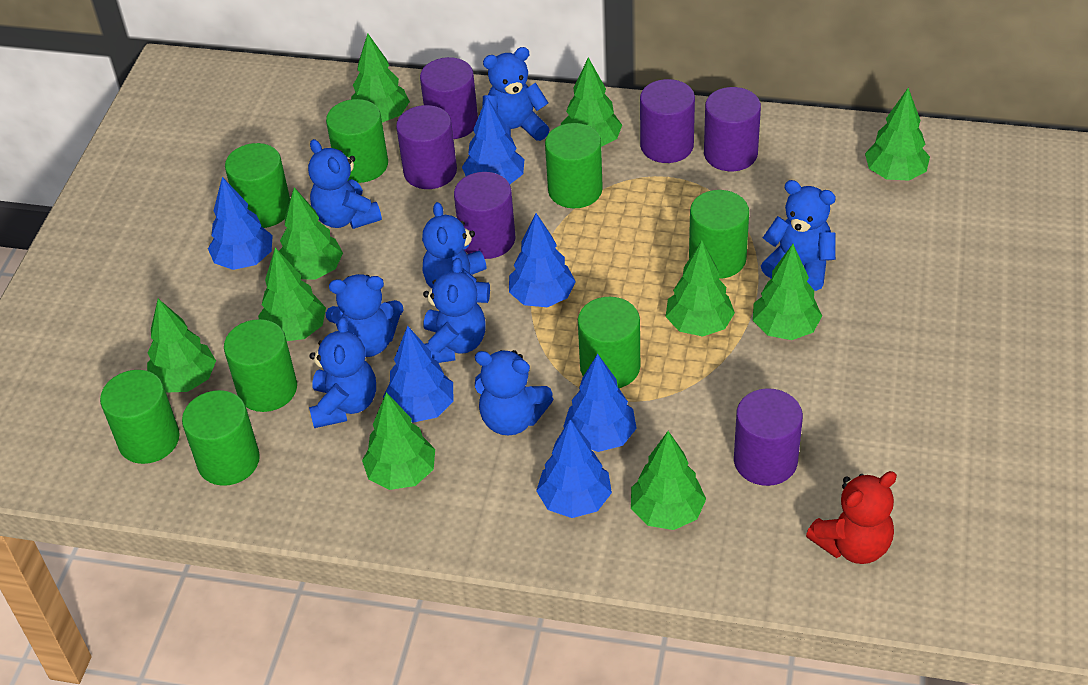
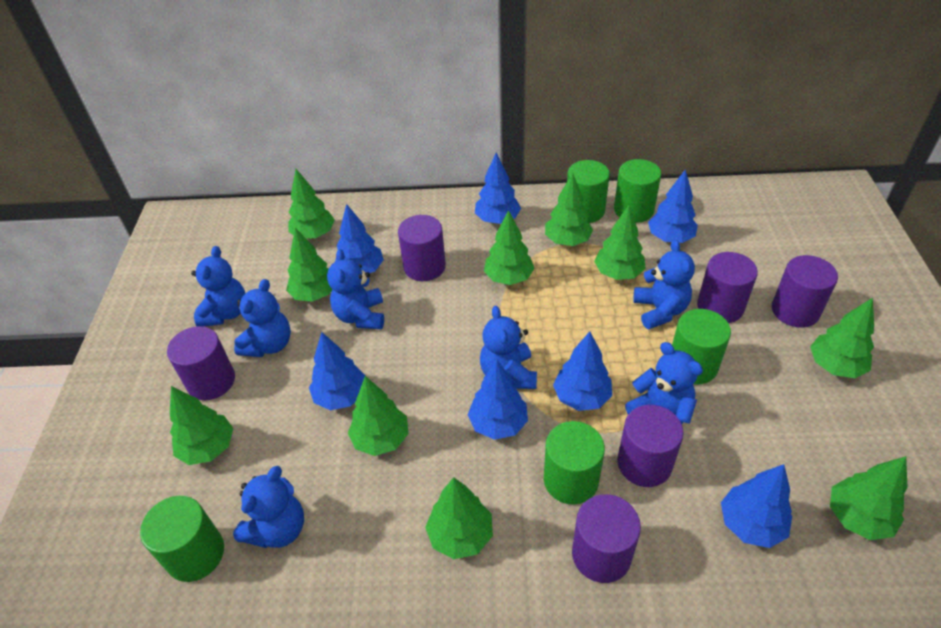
blue teddy bear: [308,139,382,229] [309,317,376,428] [326,274,403,357] [422,202,490,303] [423,258,486,363] [475,350,553,436] [482,47,550,141] [761,180,836,291] = 8 -> [191,246,245,327] [233,466,304,548] [234,279,291,357] [327,249,384,329] [480,306,537,389] [625,342,703,424] [633,240,695,329] = 7
blue tree: [208,177,273,270] [383,326,454,423] [462,97,524,184] [509,213,576,307] [536,419,612,518] [563,354,637,452] = 6 -> [309,332,366,410] [335,204,384,273] [468,359,528,440] [475,152,521,224] [553,332,612,411] [648,169,698,243] [721,464,792,548] = 7
green cylinder: [100,370,180,464] [182,390,260,486] [224,319,297,412] [225,143,290,228] [326,99,388,183] [545,123,603,208] [578,297,640,388] [689,190,749,279] = 8 -> [140,496,224,582] [544,421,605,505] [567,160,610,223] [614,159,661,223] [672,309,731,385] = 5
red teddy bear: [806,471,897,564] = 1 -> none = 0

